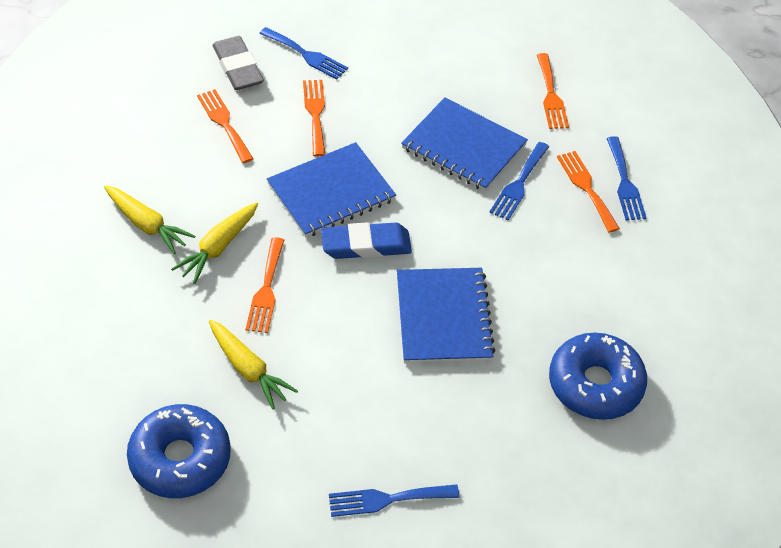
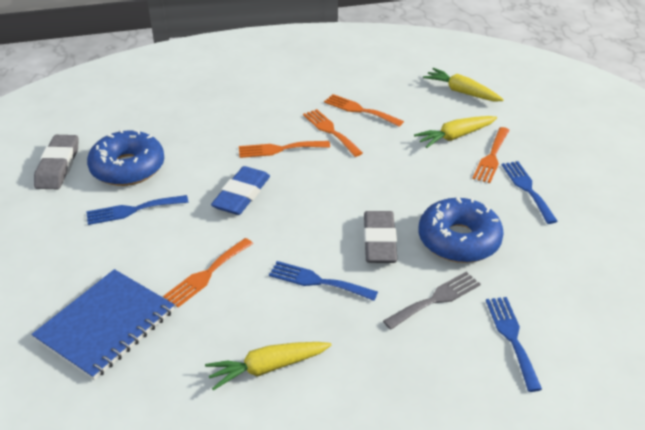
blue notebook: [267,142,396,237] [397,268,495,363] [401,97,528,191] = 3 -> [31,269,174,380] = 1
grey eraser: [212,36,264,90] = 1 -> [34,135,78,189] [364,211,397,263] = 2
grey fork: none = 0 -> [383,272,481,330] = 1

